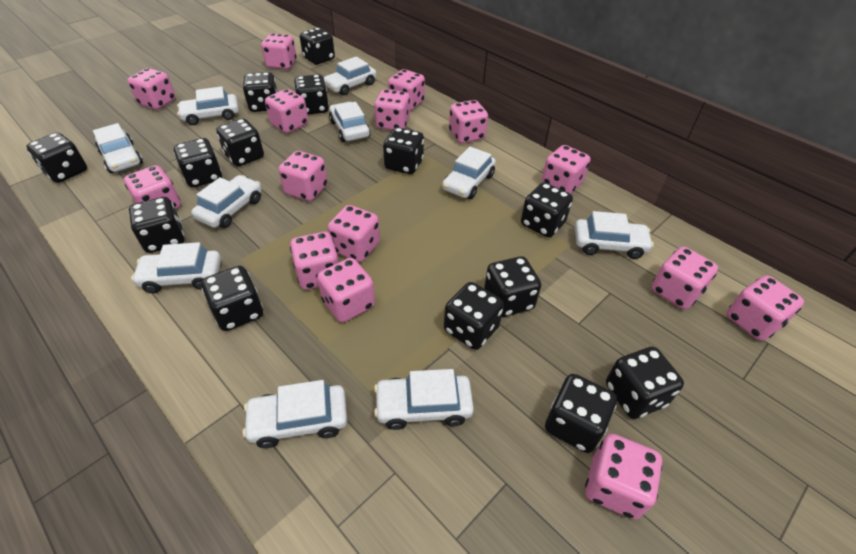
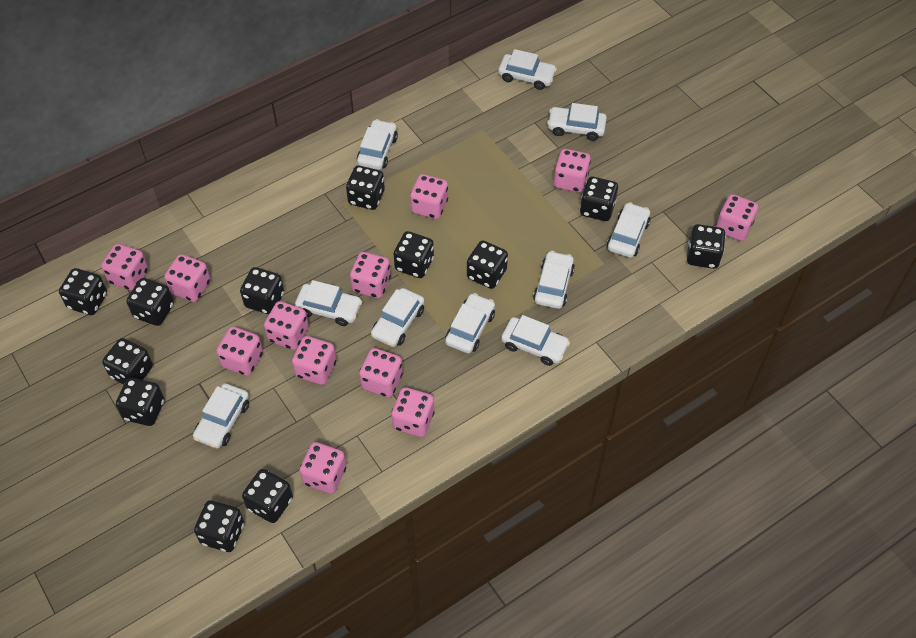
black dice: [26,132,87,183] [129,197,184,253] [174,138,222,188] [202,266,263,331] [216,119,264,167] [243,72,277,112] [294,74,329,115] [300,28,335,65] [383,127,424,174] [444,282,504,350] [484,256,541,317] [521,182,573,237] [545,374,617,453] [606,347,684,419] = 14 -> [59,268,107,315] [102,338,153,384] [116,378,164,426] [126,278,174,326] [194,500,244,552] [240,267,284,314] [242,469,293,523] [346,166,385,210] [394,231,434,278] [467,240,508,289] [580,177,618,221] [687,224,726,269] = 12
pink dice: [124,165,181,210] [128,68,176,110] [261,33,297,70] [265,89,308,133] [278,151,328,201] [290,232,339,290] [317,258,375,323] [327,205,380,262] [374,89,410,130] [388,69,425,111] [449,100,488,144] [542,145,590,194] [585,434,662,519] [651,247,718,309] [726,275,804,341] = 15 -> [101,244,148,291] [164,254,211,302] [216,327,263,376] [264,301,309,350] [292,336,336,385] [299,442,347,494] [350,252,391,298] [359,348,403,398] [391,387,435,437] [410,174,448,219] [554,149,591,193] [716,194,758,241] = 12

